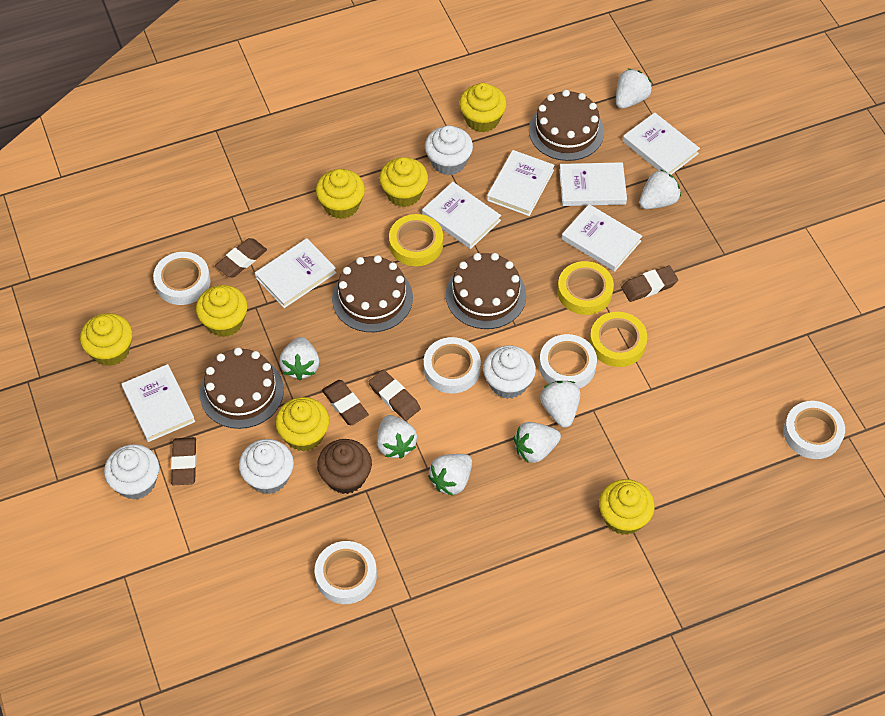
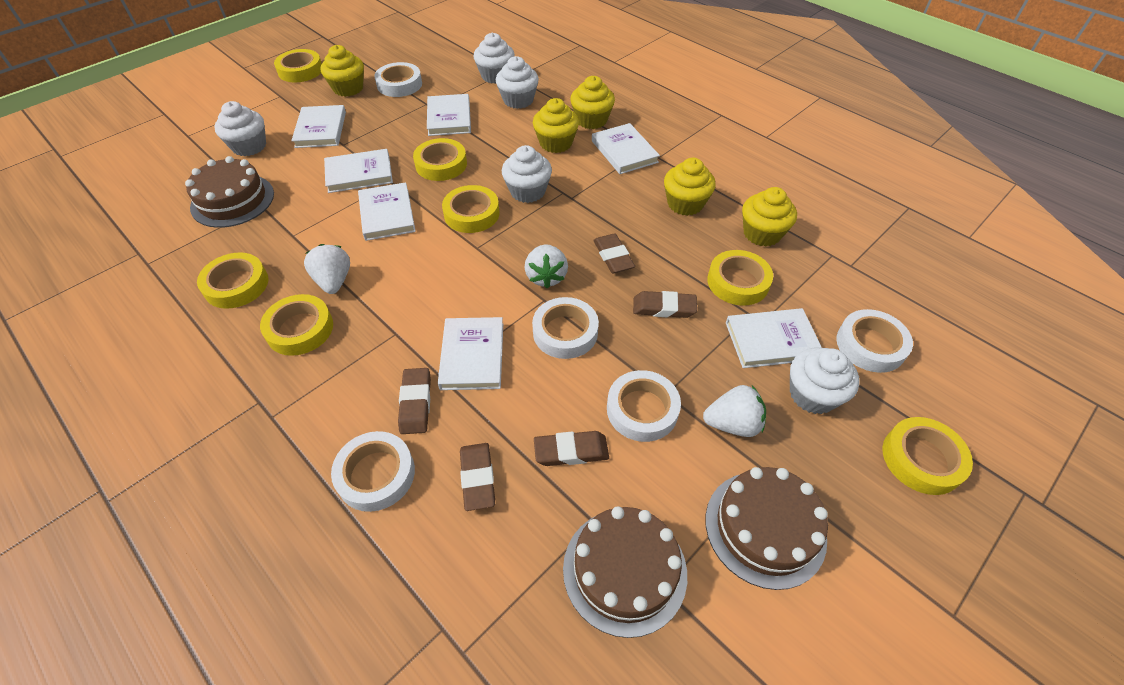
brown cake: [200,348,284,429] [332,255,413,332] [446,253,526,329] [529,90,604,161] = 4 -> [185,156,274,228] [563,506,687,638] [705,467,828,590] = 3
brown cupcake: [317,439,372,494] = 1 -> none = 0
white cupcake: [104,444,159,500] [239,439,294,494] [425,126,473,175] [483,345,536,399] = 4 -> [214,101,266,156] [474,33,515,84] [496,56,539,109] [502,145,552,203] [790,348,860,414] = 5
white strawberry: [279,337,319,380] [377,415,417,459] [428,454,472,496] [514,422,561,463] [540,381,580,428] [616,69,652,109] [639,169,681,209] = 7 -> [304,244,350,294] [525,244,568,289] [703,385,766,437] = 3
yellow cupcake: [80,313,132,366] [196,285,248,337] [275,397,329,452] [316,169,365,219] [379,157,428,207] [459,83,507,132] [599,479,655,535] = 7 -> [321,45,364,97] [533,98,579,153] [570,76,615,129] [664,158,716,216] [742,187,797,246] = 5
yellow tape: [389,214,443,266] [557,261,614,315] [590,312,647,367] = 3 -> [197,253,268,309] [260,294,333,356] [274,49,322,82] [413,138,467,181] [442,185,500,233] [707,250,773,306] [882,417,973,495] = 7

